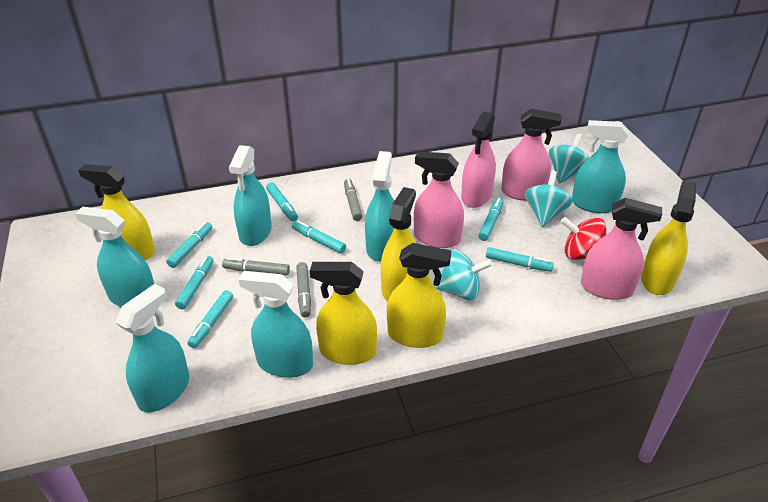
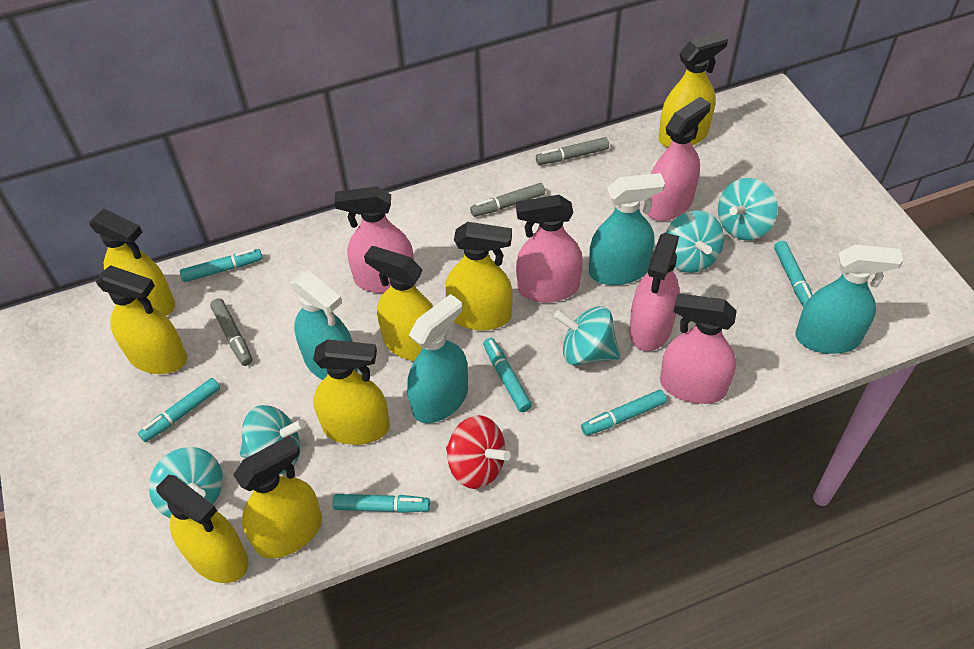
pink spray bottle: [414,151,464,248] [461,112,496,208] [501,109,562,201] [581,198,662,300] = 4 -> [335,187,414,293] [516,195,583,302] [629,233,680,351] [647,97,711,221] [660,294,737,404] = 5
turquoise marker: [166,222,212,268] [175,256,214,309] [187,290,233,348] [266,183,298,221] [292,220,346,253] [478,198,504,241] [486,247,554,272] = 7 -> [138,378,220,442] [180,249,262,282] [333,494,430,513] [483,338,532,412] [581,390,667,436] [774,241,812,307] = 6
turquoise spinning top: [434,250,493,300] [525,171,573,227] [549,134,589,184] = 3 -> [149,447,223,518] [240,405,305,473] [554,306,620,365] [666,210,724,273] [718,178,778,240] = 5
turquoise spray bottle: [75,207,154,307] [116,284,189,412] [229,145,272,246] [238,271,313,378] [365,151,394,262] [572,120,629,213] = 6 -> [290,270,358,380] [407,294,468,423] [589,173,665,285] [796,245,903,354] = 4
yellow spray bottle: [78,164,155,260] [310,262,377,365] [381,187,416,301] [387,243,451,348] [641,181,696,295] = 5 -> [89,208,175,316] [96,265,187,374] [156,475,248,583] [233,435,322,559] [313,339,390,445] [364,246,433,361] [445,222,512,330] [659,32,728,147] = 8

